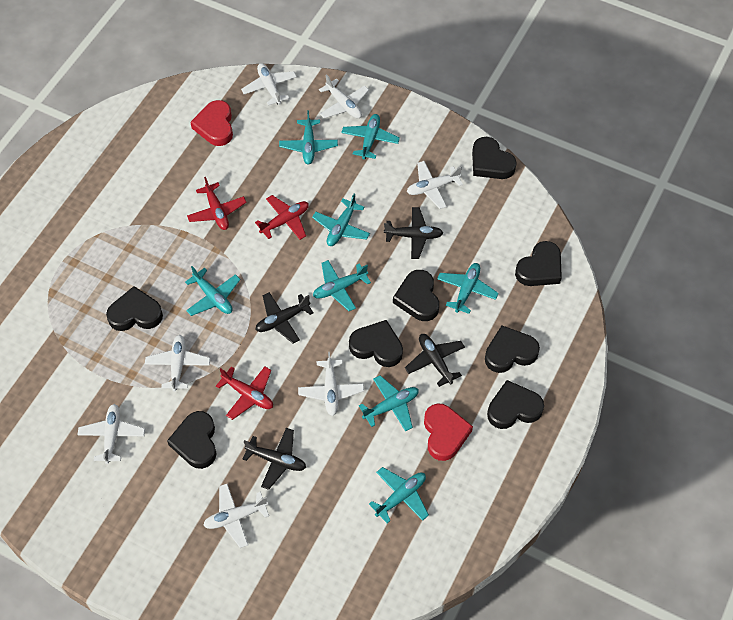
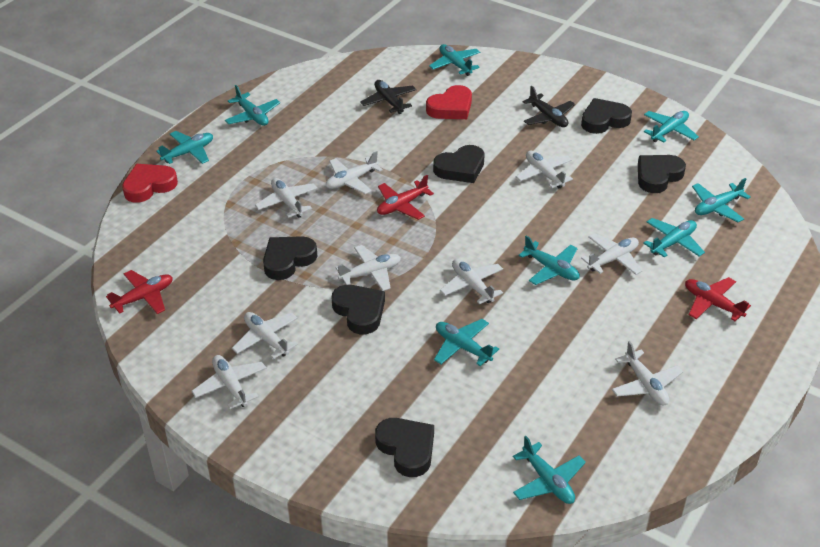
black heart: [106,286,163,331] [167,411,217,469] [349,320,403,367] [393,270,439,321] [472,137,517,179] [485,325,540,373] [487,380,544,429] [515,241,562,286] = 8 -> [263,236,317,280] [332,285,385,334] [375,418,434,477] [433,145,485,183] [581,98,632,134] [638,155,686,193] = 6
black plane: [242,428,306,490] [255,292,314,344] [384,207,443,259] [405,334,465,387] = 4 -> [360,80,416,114] [522,86,575,127] = 2
turquoise plane: [185,266,240,316] [279,110,338,164] [312,193,370,246] [313,260,371,311] [341,114,400,159] [359,375,419,432] [369,467,429,524] [437,263,499,314] = 8 -> [156,131,213,164] [225,85,280,126] [429,44,480,76] [434,319,499,366] [513,436,586,504] [518,236,580,285] [643,218,705,258] [644,111,699,142] [692,178,751,222] = 9
white plane: [77,404,145,464] [145,335,210,392] [203,484,269,548] [241,63,297,106] [298,352,364,416] [319,74,369,119] [407,161,463,209] = 7 -> [192,355,266,409] [232,312,298,359] [255,178,317,218] [326,151,383,194] [336,245,401,291] [440,259,503,304] [516,151,573,188] [581,233,642,275] [612,341,683,405] = 9

